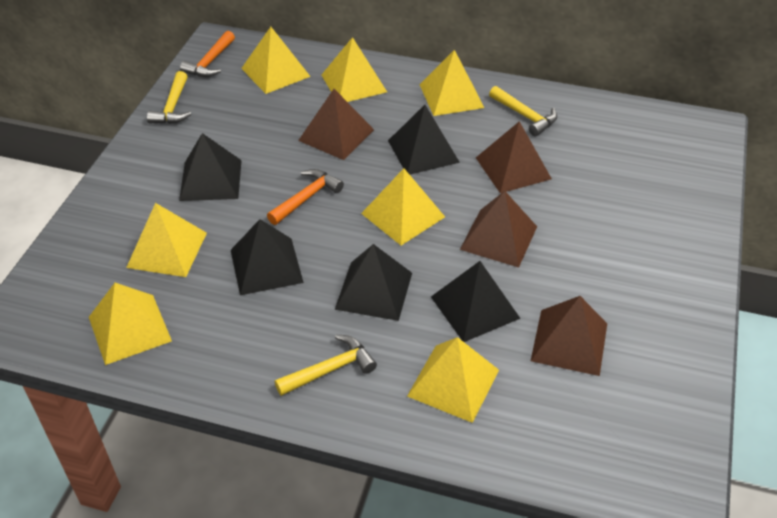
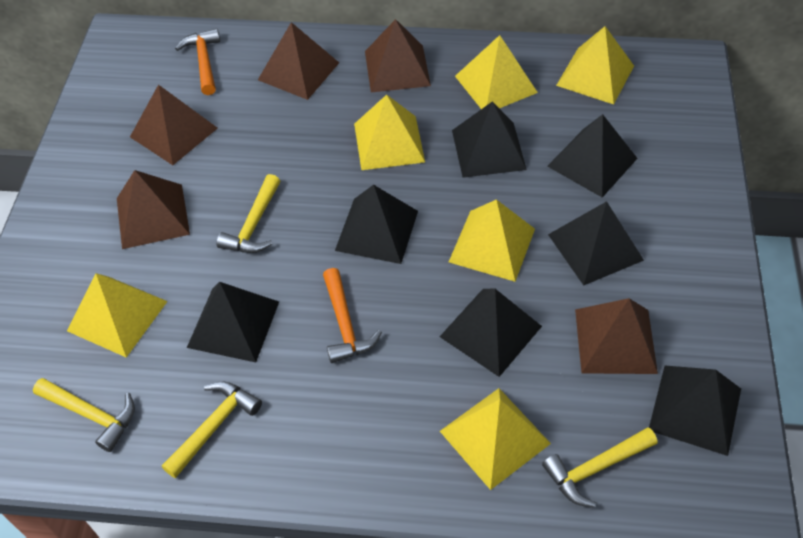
black pyramid: [179,133,242,201] [231,219,304,295] [335,244,412,321] [388,105,460,175] [431,261,521,342] = 5 -> [187,282,279,362] [335,185,418,264] [440,289,542,377] [452,102,527,178] [547,114,638,197] [548,201,644,285] [649,366,741,456] = 7
brown pyramid: [298,89,374,160] [460,191,537,268] [476,121,552,193] [531,296,607,376] = 4 -> [117,170,190,249] [130,85,218,165] [258,22,339,100] [365,19,431,92] [575,298,658,374] = 5
yellow hammer: [147,71,191,124] [275,335,377,396] [489,86,557,136] = 3 -> [33,378,135,452] [162,381,262,479] [216,174,280,253] [542,427,657,508] = 4
yellow pyramid: [89,283,172,365] [126,203,207,277] [241,27,311,94] [322,37,387,102] [361,168,445,245] [407,337,499,423] [420,50,484,116] = 7 -> [67,273,168,358] [354,95,425,170] [440,388,551,490] [449,199,535,282] [455,35,538,109] [556,26,634,104] = 6

